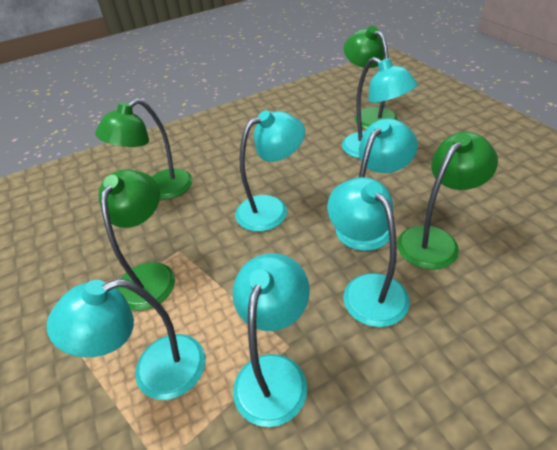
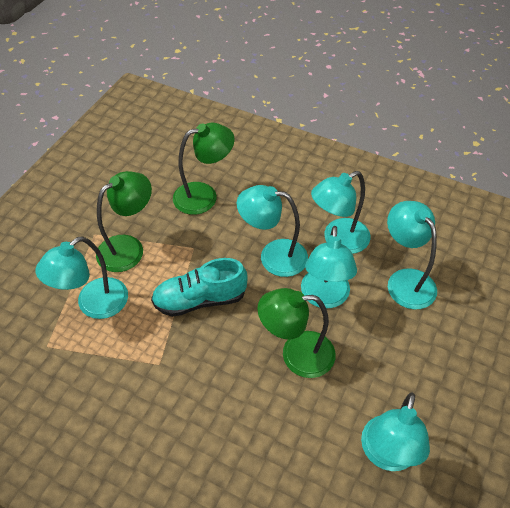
green lamp: [95,99,193,200] [99,169,175,311] [344,26,398,129] [397,132,498,270] = 4 -> [96,171,152,272] [173,123,235,215] [257,288,336,378] = 3
turquoise shoe: none = 0 -> [151,258,247,317] = 1

